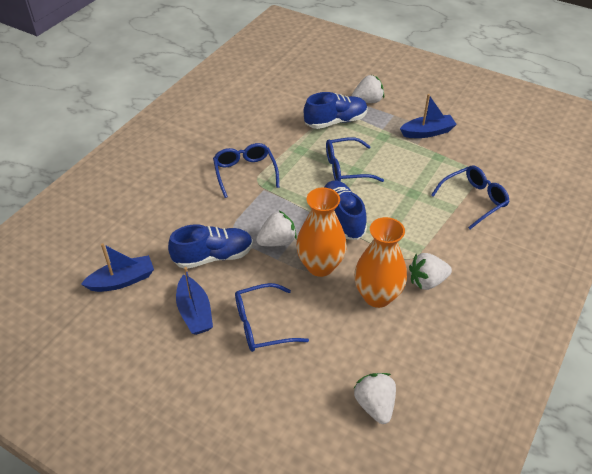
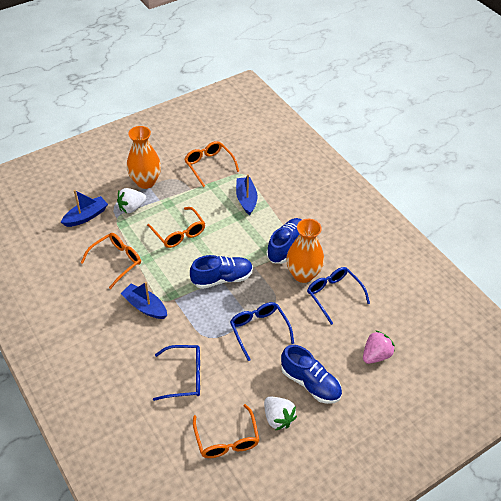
blue glasses: [213,143,279,198] [235,283,309,352] [326,137,384,182] [431,165,510,229] = 4 -> [153,345,200,401] [230,302,294,361] [307,267,370,325] = 3
orange glasses: none = 0 -> [81,233,141,289] [147,207,205,248] [184,141,239,187] [193,404,259,458] = 4
pink strawberry: none = 0 -> [363,330,395,364] = 1
white strawberry: [256,211,297,246] [352,75,384,103] [353,373,396,424] [409,253,452,290] = 4 -> [117,188,146,213] [264,397,297,431] = 2

